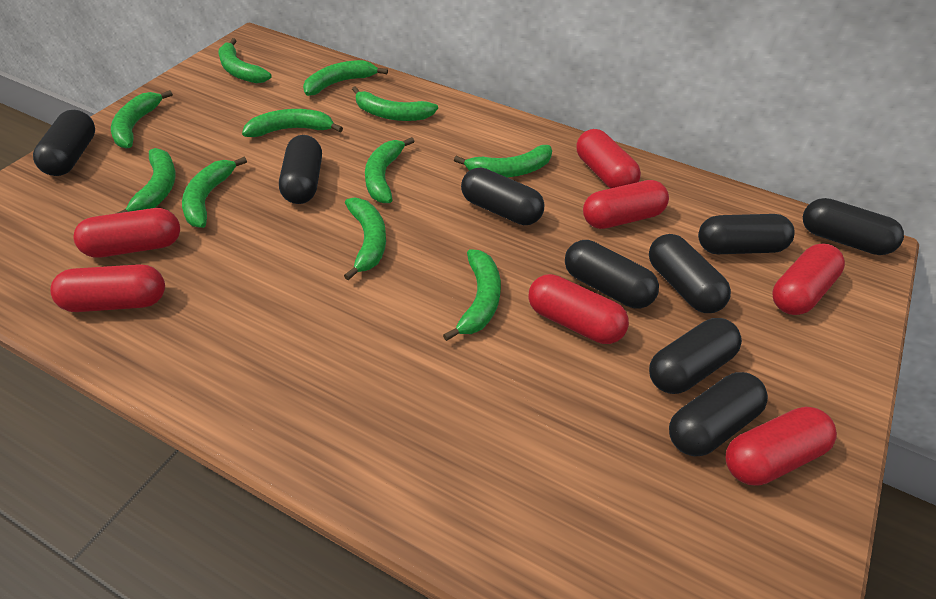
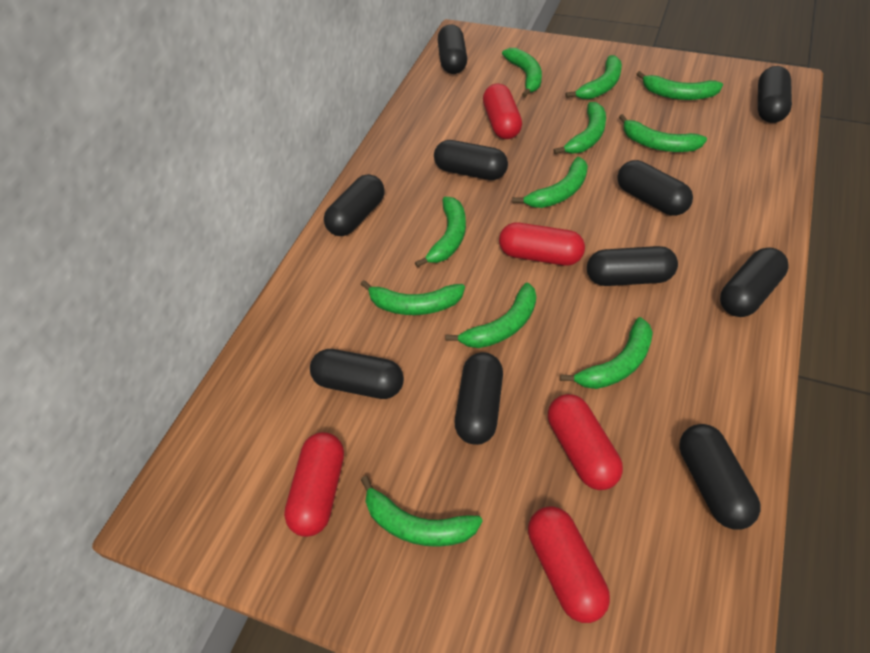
black capsule: [33,110,95,176] [279,135,322,204] [461,168,544,225] [565,240,659,309] [649,234,731,313] [649,318,742,394] [669,372,768,456] [698,214,795,254] [803,198,904,255] = 9 -> [310,349,404,399] [324,174,385,236] [434,140,508,180] [438,24,467,74] [455,352,503,445] [587,246,678,286] [617,160,693,216] [679,424,761,530] [720,247,789,317] [758,66,792,123] = 10
red capsule: [50,264,165,312] [73,208,180,258] [528,274,629,344] [576,129,641,188] [583,180,669,229] [726,406,837,486] [772,244,845,315] = 7 -> [284,432,344,537] [483,84,522,139] [499,223,585,266] [528,506,610,623] [548,394,623,490] = 5

